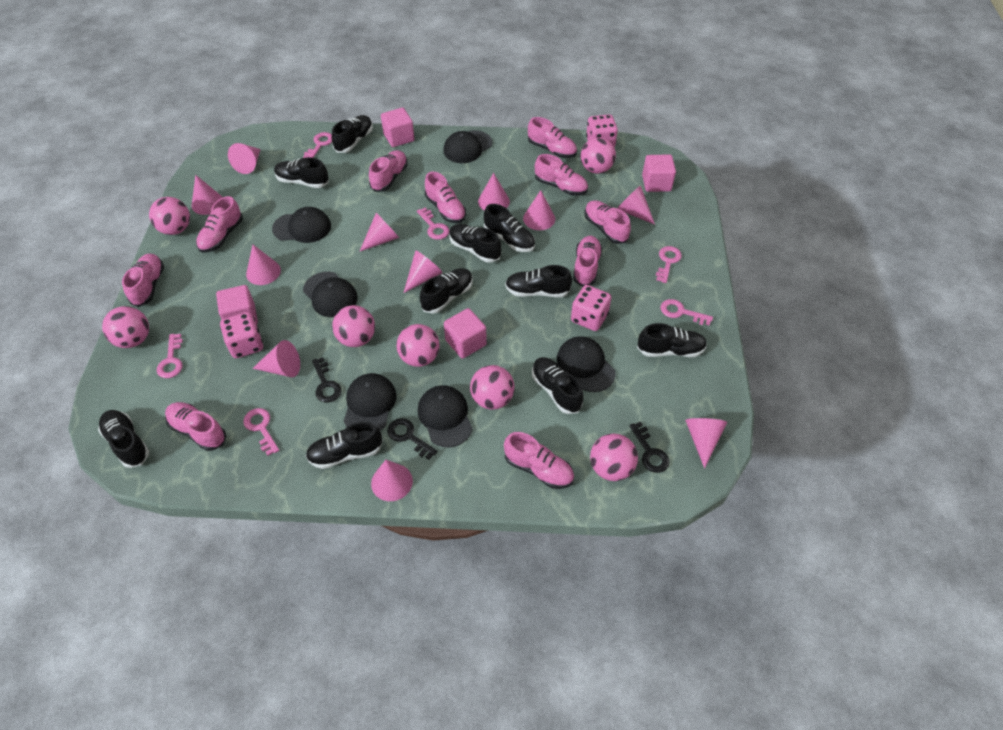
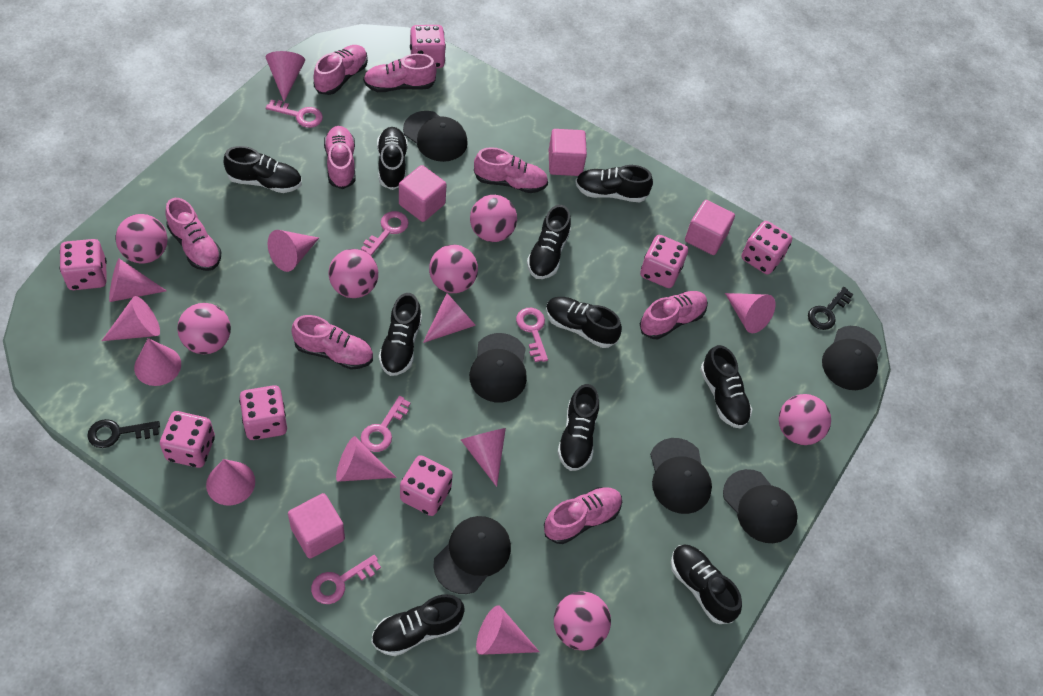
black key: [312,357,341,403] [387,418,438,460] [629,422,670,473] = 3 -> [87,419,160,448] [808,287,853,330] = 2
pink dice: [220,312,263,358] [571,285,612,331] [586,114,618,147] = 3 -> [60,239,107,290] [160,411,215,468] [239,385,287,440] [400,455,453,516] [410,25,446,68] [640,235,688,288] [741,221,792,274] = 7
pink key: [157,334,183,378] [243,408,279,456] [303,132,332,158] [417,207,449,240] [656,246,682,283] [660,299,713,325] = 6 -> [266,100,323,128] [311,555,381,604] [360,396,411,452] [361,211,409,256] [516,308,548,362] = 5
pink shoe: [122,254,164,307] [165,402,226,451] [196,196,243,253] [369,150,408,192] [425,172,466,223] [504,432,574,489] [528,117,577,158] [535,154,588,196] [573,236,602,286] [584,200,631,244] = 10 -> [165,198,221,271] [291,315,373,370] [314,45,368,95] [324,126,355,189] [363,54,437,92] [474,147,548,193] [544,487,622,544] [640,291,708,339] = 8

